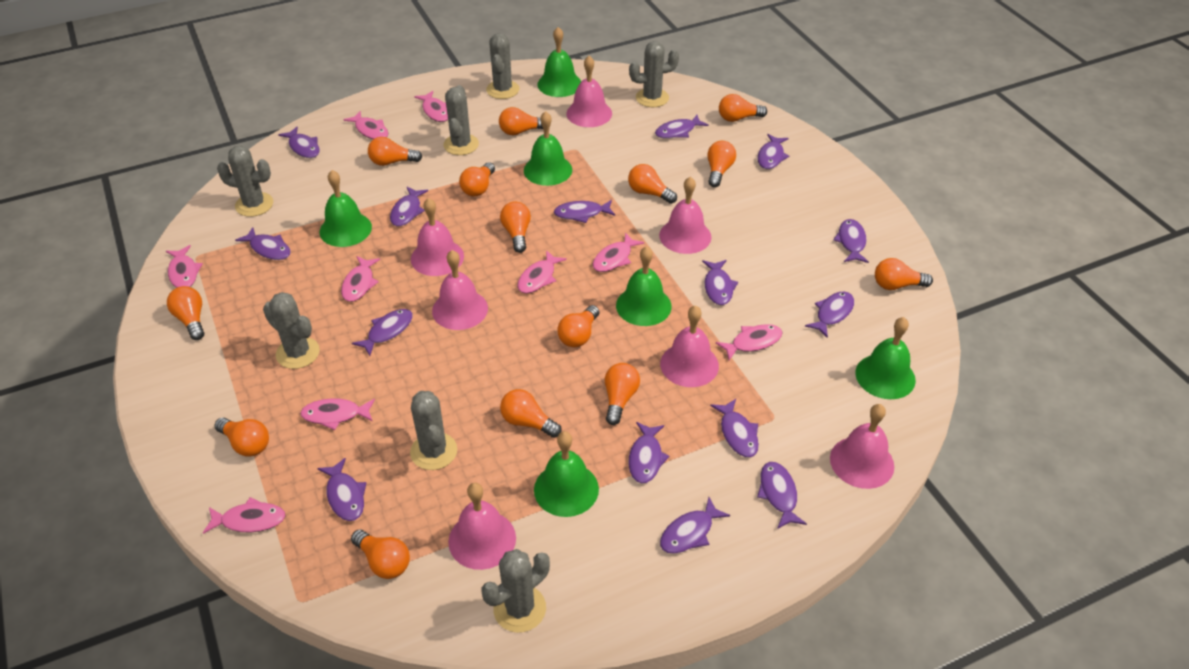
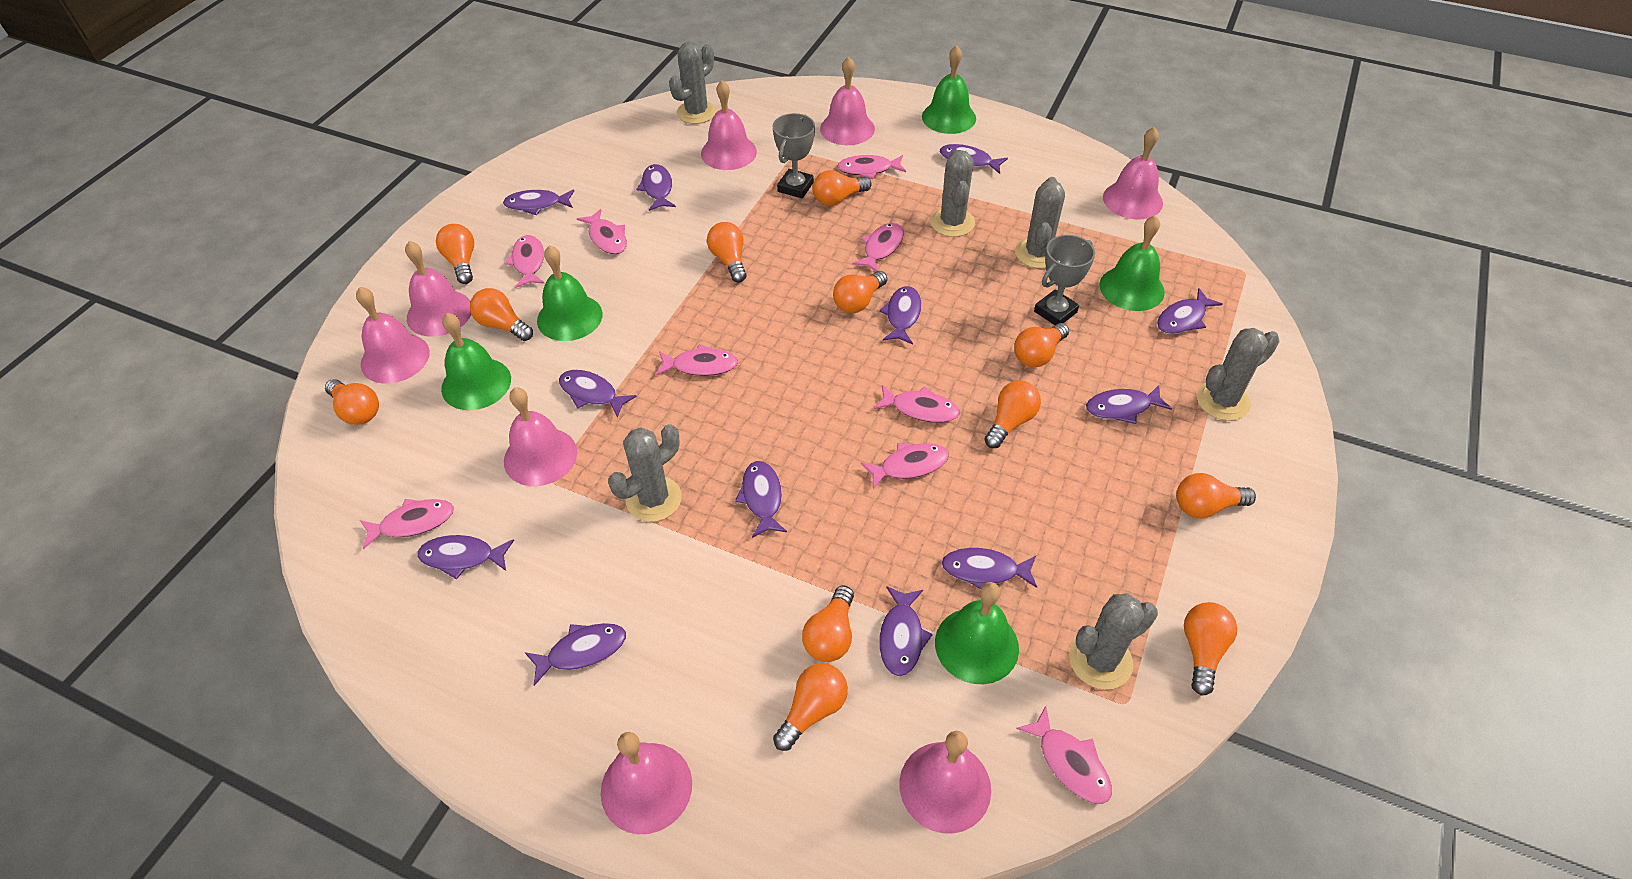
green bell: [320,170,372,247] [524,111,572,186] [534,431,599,517] [537,27,581,97] [616,246,672,326] [855,317,916,399] = 6 -> [441,313,511,410] [537,245,603,341] [922,45,976,134] [935,582,1019,684] [1099,215,1165,311] = 5
grey cactus: [217,146,273,217] [263,292,320,369] [410,391,457,470] [444,85,479,155] [482,549,550,633] [486,33,519,99] [629,41,679,107] = 7 -> [608,424,682,522] [669,42,717,124] [930,150,975,237] [1015,177,1065,269] [1069,593,1158,690] [1197,328,1280,421] = 6
grey trophy: none = 0 -> [773,113,815,198] [1034,235,1095,325] = 2
orange light bulb: [167,286,204,340] [214,418,269,456] [351,529,410,579] [368,137,422,166] [459,162,495,197] [499,107,543,135] [500,201,531,253] [500,389,562,438] [557,305,599,347] [605,363,640,425] [628,164,677,204] [707,141,736,187] [719,94,767,122] [875,258,933,290] = 14 -> [325,379,379,425] [436,224,474,284] [470,288,533,341] [707,222,747,282] [773,663,848,751] [802,585,854,662] [813,170,872,206] [833,271,887,313] [984,381,1041,448] [1014,323,1069,367] [1176,473,1256,518] [1184,602,1237,696] = 12
pink bell: [411,198,464,276] [432,250,488,330] [448,483,516,570] [566,56,612,127] [659,176,711,254] [660,305,719,387] [830,404,894,489] = 7 -> [356,287,430,383] [405,241,471,337] [504,387,577,486] [601,732,692,834] [701,80,757,170] [820,56,875,145] [899,731,991,834] [1103,127,1163,220] = 8
purple fish: [235,227,291,260] [278,127,320,158] [317,458,366,521] [352,309,413,356] [390,187,428,226] [554,200,615,223] [628,422,669,484] [655,115,709,139] [660,497,730,554] [702,260,738,305] [710,399,759,457] [757,134,789,169] [757,462,807,529] [805,292,854,338] [833,219,869,263] = 15 -> [417,535,514,580] [503,190,574,215] [525,623,626,686] [559,370,637,418] [636,164,676,211] [735,461,787,538] [879,286,922,344] [879,586,933,676] [940,144,1008,174] [942,548,1037,589] [1086,385,1172,424] [1157,288,1223,334] = 12

